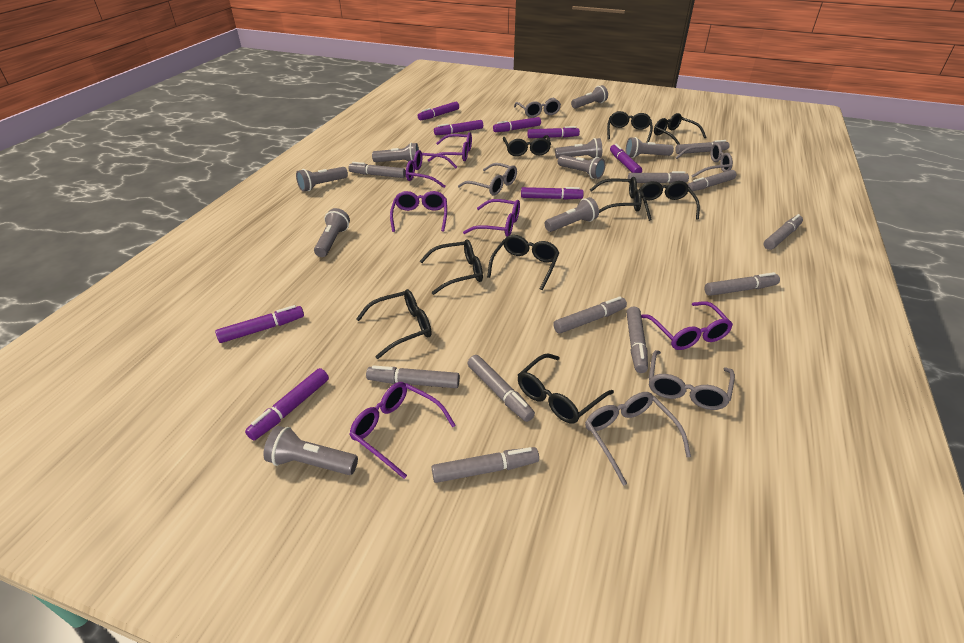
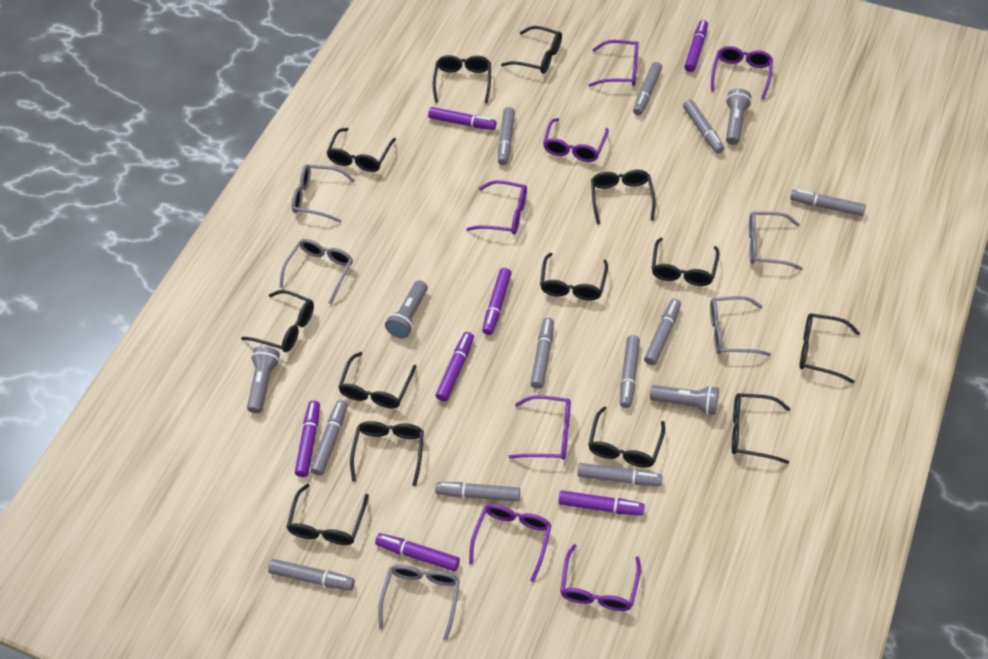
black glasses: [356,289,431,359] [420,239,483,295] [487,235,559,290] [503,135,551,156] [518,353,614,424] [590,177,642,213] [607,111,653,142] [639,181,700,221] [654,113,706,145] = 9 -> [241,290,314,352] [286,484,369,545] [326,128,396,172] [338,352,417,408] [350,421,424,486] [433,55,491,103] [501,26,562,74] [540,253,608,301] [588,406,665,468] [591,170,656,225] [652,238,720,286] [732,393,791,464] [799,313,860,383] = 13
grey flashlight: [263,426,358,475] [296,167,348,192] [314,208,350,257] [372,143,419,162] [545,197,599,232] [555,138,602,159] [558,155,605,179] [571,85,608,109] [626,137,674,158] = 9 -> [247,346,280,413] [385,280,428,338] [650,385,719,415] [726,89,752,145] = 4
purple glasses: [349,382,456,479] [390,191,447,232] [406,150,457,188] [428,132,472,162] [463,199,520,237] [641,301,733,350] = 6 -> [466,180,527,235] [469,504,552,582] [509,395,571,460] [543,118,609,162] [560,544,641,611] [588,40,639,87] [711,46,773,100] = 7
purple marker: [215,305,304,343] [245,368,329,440] [418,102,459,120] [434,120,483,135] [493,117,541,132] [521,187,584,200] [527,126,580,138] [610,144,642,173] = 8 -> [295,400,320,477] [375,533,460,571] [428,107,497,130] [435,332,474,402] [482,268,512,335] [558,490,645,516] [684,20,708,72] = 7

